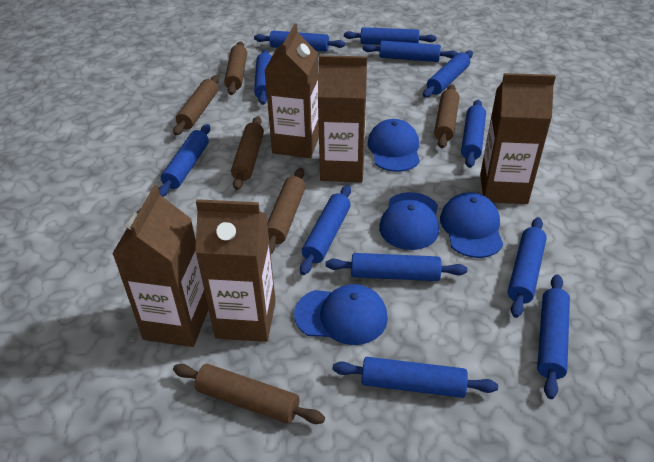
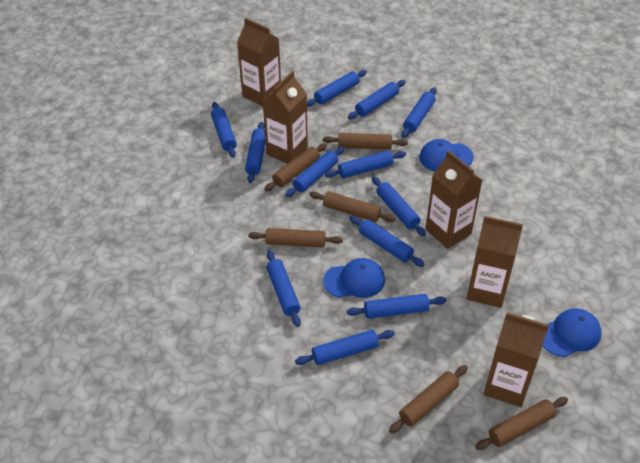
blue cap: [294,284,388,345] [368,119,420,172] [379,192,439,250] [440,192,503,258] = 4 -> [323,258,385,298] [419,139,474,171] [543,308,601,357] = 3

